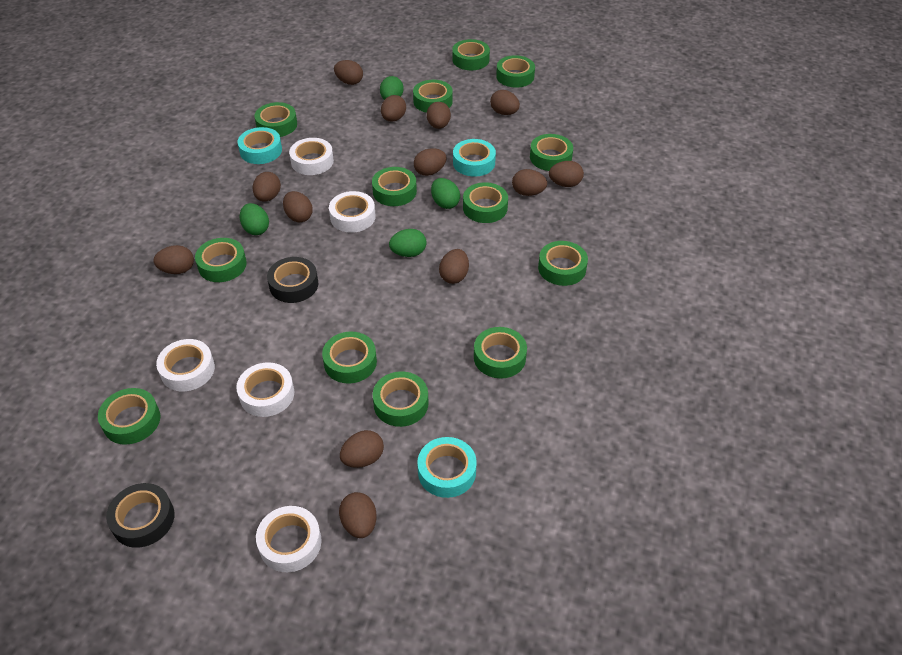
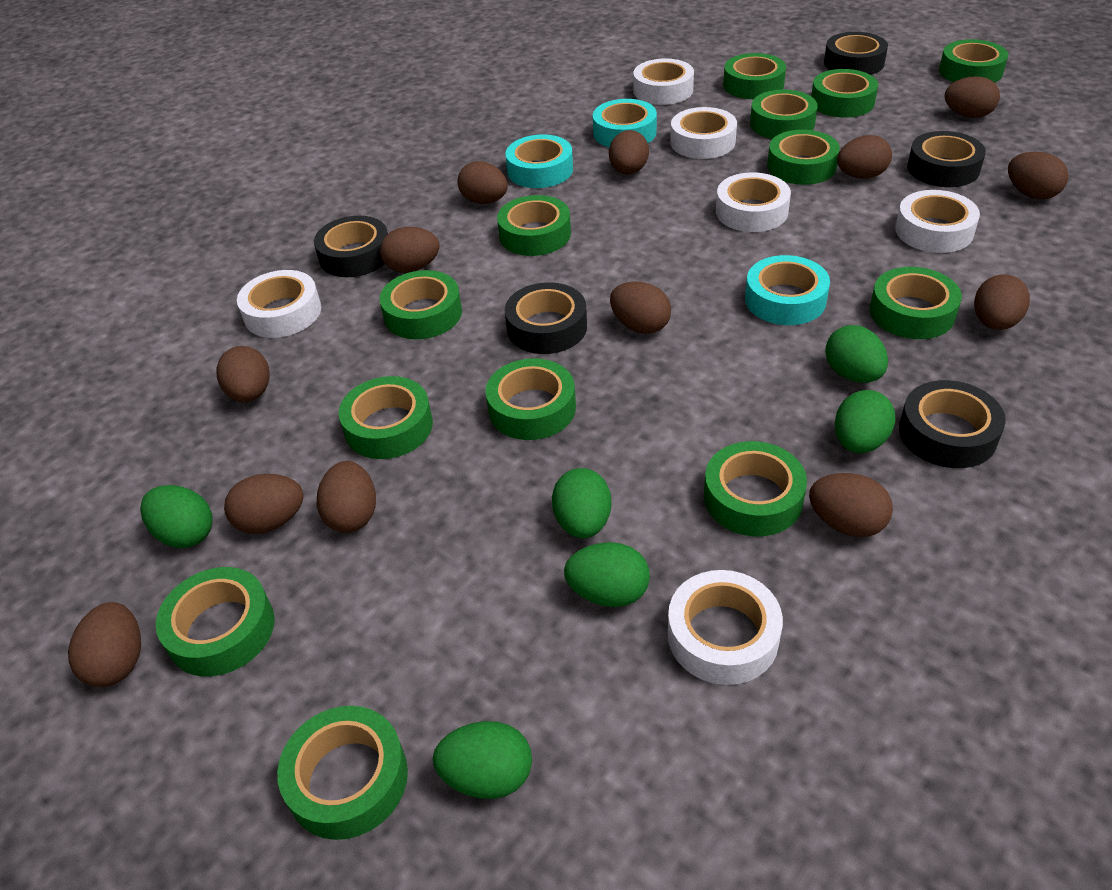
black tape: [106,483,174,548] [267,257,318,303] = 2 -> [314,216,388,277] [505,282,587,354] [824,32,888,75] [899,380,1006,468] [907,131,986,187] = 5
green egg: [240,203,269,235] [380,76,404,100] [389,229,426,257] [431,178,460,209] = 4 -> [140,485,213,548] [433,721,532,799] [552,468,612,538] [564,542,650,607] [825,325,888,383] [835,390,895,453] = 6
white tape: [156,339,215,391] [236,362,294,417] [256,506,322,572] [289,138,334,175] [329,191,376,233] = 5 -> [237,270,321,338] [633,58,694,105] [668,570,783,685] [670,107,737,159] [716,172,791,232] [895,190,980,253] = 6

